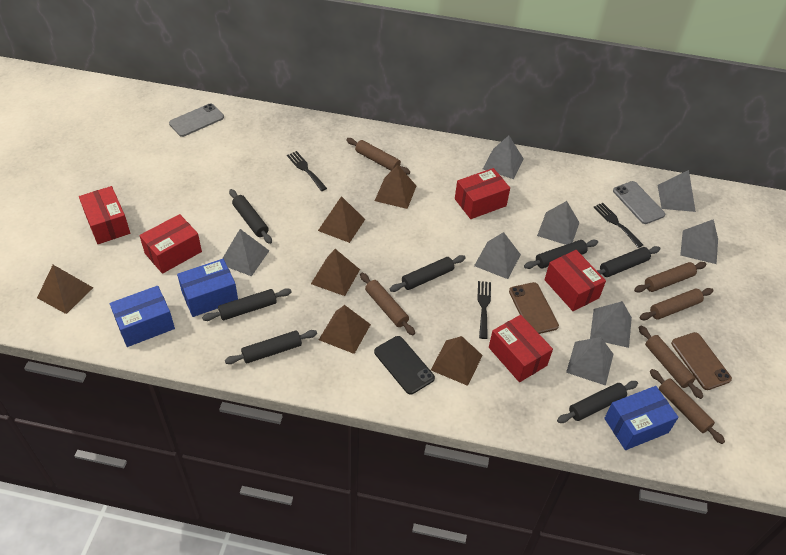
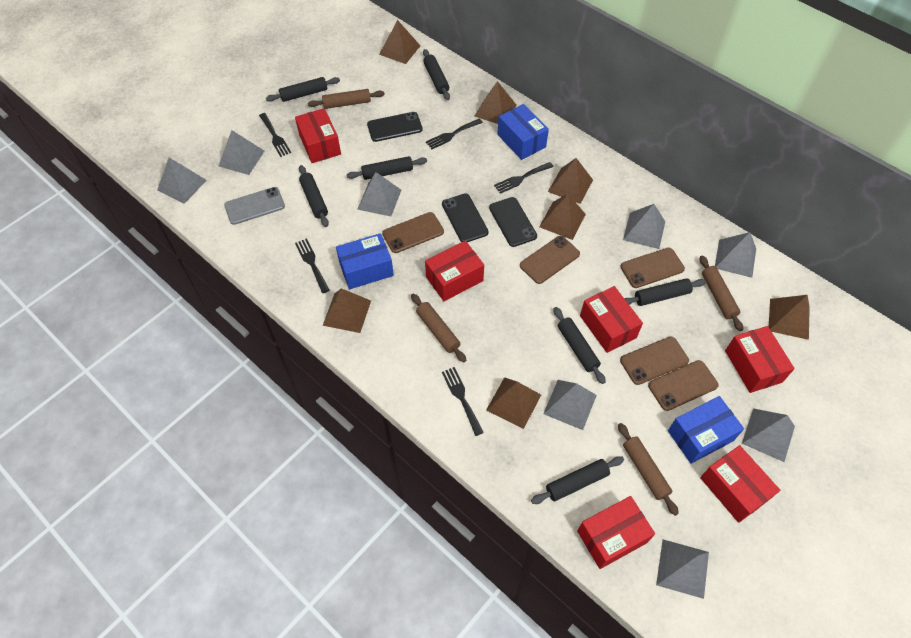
black fork: [287,151,327,191] [477,281,491,339] [594,203,643,248] = 3 -> [259,113,291,157] [295,238,330,293] [426,119,483,149] [442,367,484,436] [494,162,554,194] = 5
black phone: [374,336,435,394] = 1 -> [367,112,423,142] [442,193,489,242] [489,197,537,247] = 3
brown phone: [509,282,559,334] [671,332,732,390] = 2 -> [382,212,444,253] [520,236,580,284] [620,337,689,385] [621,247,685,288] [648,360,719,411] = 5
brown pyramid: [37,265,93,314] [311,249,360,296] [318,196,365,243] [319,305,371,354] [375,164,416,209] [431,336,483,386] = 6 -> [323,288,371,333] [379,20,420,64] [475,81,516,124] [486,377,541,429] [539,194,586,240] [548,158,593,204] [769,295,810,340] = 7
brown rolling pin: [346,138,410,174] [360,273,415,335] [634,262,707,293] [638,326,703,399] [639,288,714,320] [650,369,725,444] = 6 -> [308,89,385,109] [411,293,466,362] [618,423,679,516] [700,255,743,331] = 4
grey phone: [169,103,224,137] [613,181,665,224] = 2 -> [224,187,285,225] = 1
red box: [79,186,130,244] [139,214,202,274] [455,168,510,219] [489,315,553,382] [544,250,606,311] = 5 -> [295,108,341,163] [425,241,484,301] [577,496,655,569] [580,286,643,353] [700,445,780,523] [725,326,795,393] = 6

